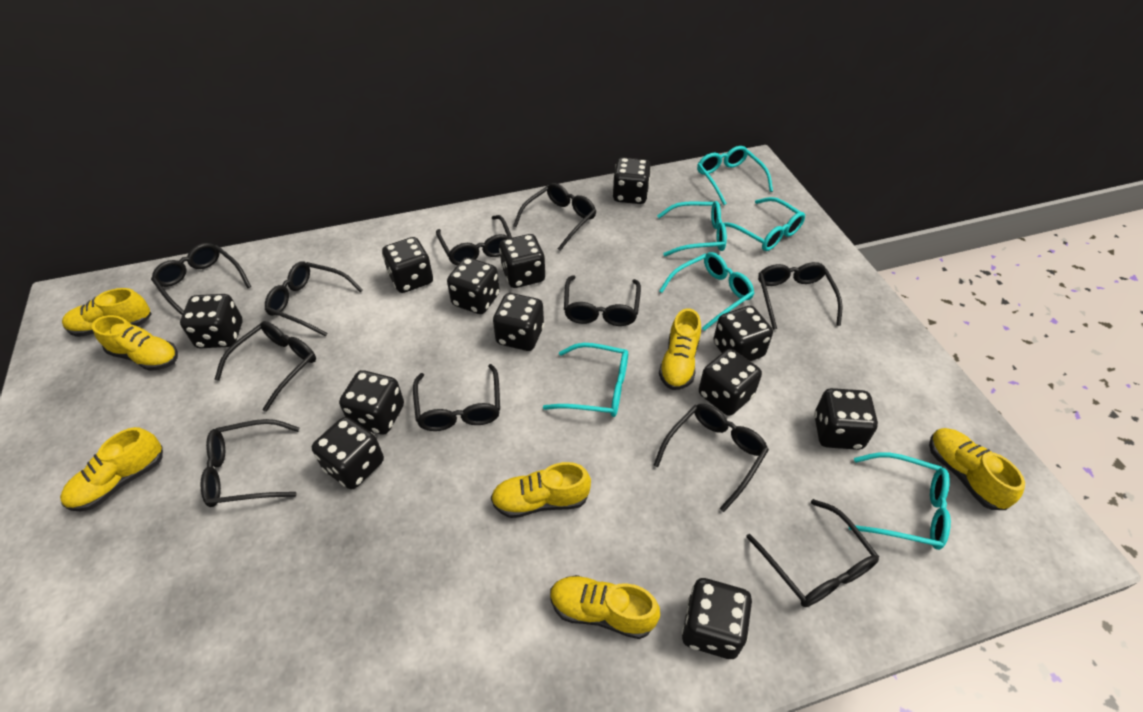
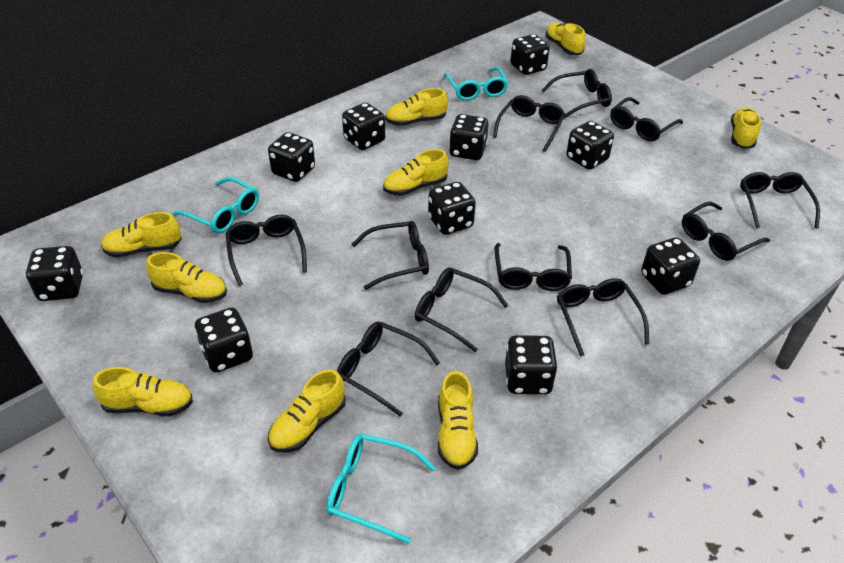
black dice: [180,294,243,348] [312,417,384,489] [339,370,404,434] [382,237,433,293] [447,257,500,314] [493,293,544,351] [499,234,545,288] [612,158,651,204] [682,578,752,659] [699,349,762,416] [713,306,773,361] [814,388,878,450] = 12 -> [26,246,83,301] [195,308,253,373] [268,132,315,182] [342,103,385,150] [428,182,476,235] [449,114,489,160] [505,335,558,394] [511,34,550,75] [566,121,614,170] [641,237,700,295] = 10
turquoise glasses: [543,343,628,417] [657,201,727,256] [659,252,755,331] [697,146,773,205] [724,197,805,251] [849,452,951,550] = 6 -> [172,177,259,233] [327,434,435,544] [444,67,508,101] = 3
yellow shoe: [60,427,163,511] [62,288,152,337] [92,315,178,371] [491,462,591,518] [550,575,660,639] [659,308,701,390] [929,428,1025,510] = 7 -> [93,367,193,416] [101,212,182,258] [146,252,227,303] [268,370,346,453] [383,149,449,196] [385,88,448,126] [438,371,478,470] [545,23,585,55] [731,107,761,149] = 9

